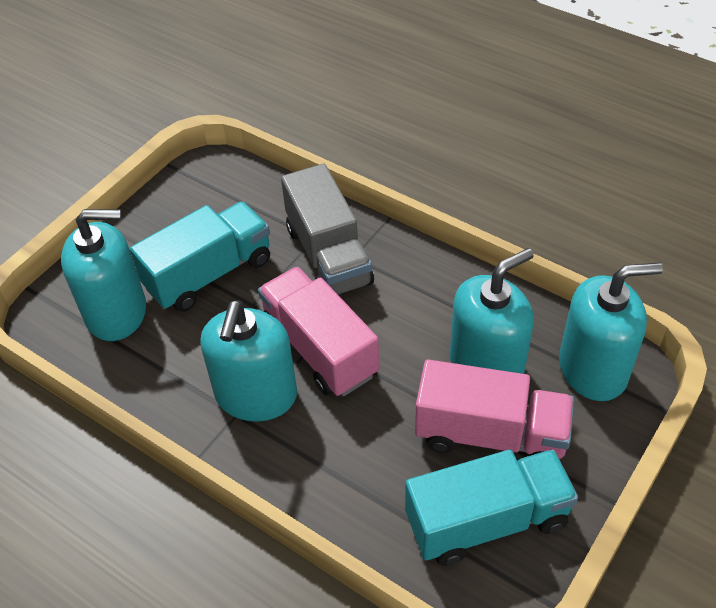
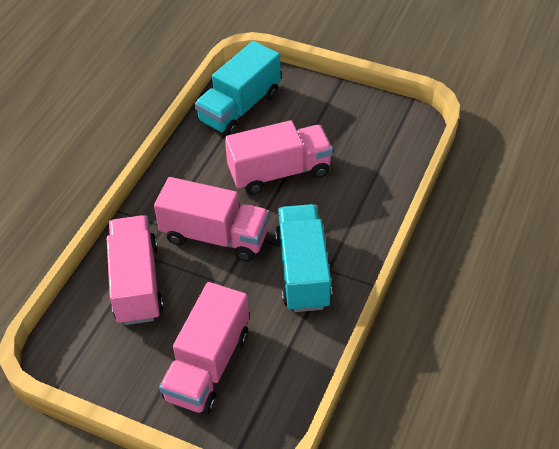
grey truck: [281,164,374,294] = 1 -> none = 0
pink truck: [258,267,379,397] [415,359,574,459] = 2 -> [107,215,163,325] [154,177,270,262] [159,282,249,414] [225,120,333,195] = 4
turquoise soap dispenser: [61,209,146,341] [200,300,297,422] [450,248,534,374] [559,262,663,401] = 4 -> none = 0

